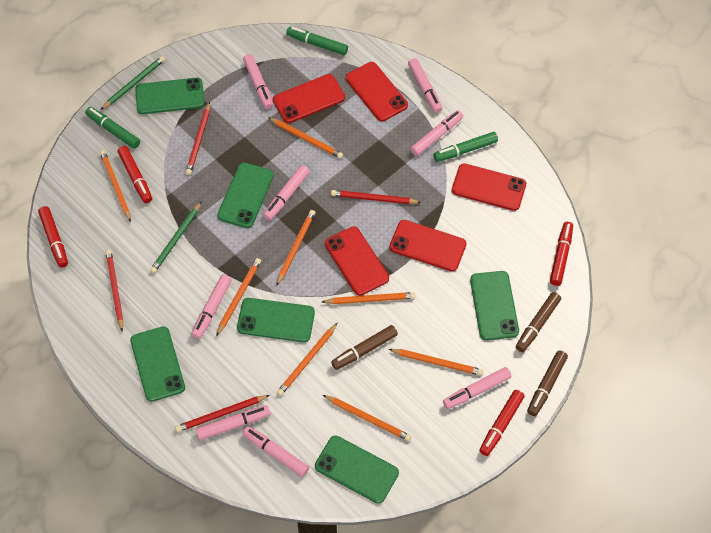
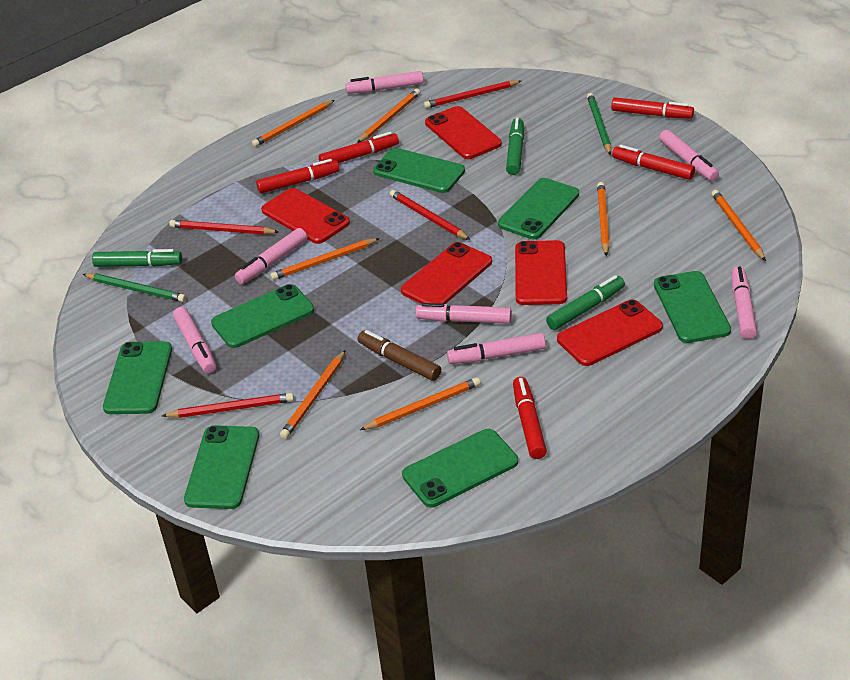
brown marker: [331,325,398,370] [516,292,561,352] [527,350,568,416] = 3 -> [358,330,441,381] = 1
green phone: [130,326,185,402] [135,78,205,114] [217,163,274,228] [237,298,315,342] [315,436,399,504] [470,271,519,340] = 6 -> [103,341,172,414] [184,425,259,509] [211,284,314,348] [373,148,465,193] [402,429,518,507] [498,178,579,239] [654,271,731,343] = 7
orange pencil: [100,150,131,222] [216,258,261,336] [268,117,343,159] [276,210,315,286] [277,323,337,396] [322,292,416,304] [323,395,411,441] [389,349,483,376] = 8 -> [252,100,335,147] [270,238,380,280] [280,350,346,439] [357,89,420,143] [360,377,480,430] [597,182,610,256] [712,190,766,261] = 7
pink marker: [192,274,232,339] [196,405,270,440] [243,54,273,109] [243,426,309,477] [263,165,310,221] [408,58,442,113] [410,110,463,156] [443,367,511,409] = 8 -> [173,307,216,373] [235,228,307,284] [346,71,424,94] [415,303,512,324] [447,333,546,364] [659,130,719,181] [731,266,757,339] = 7
red marker: [38,206,68,268] [118,146,152,203] [479,390,525,456] [550,222,573,286] = 4 -> [256,159,340,194] [319,132,399,163] [513,377,547,459] [611,97,694,119] [612,145,695,180] = 5

